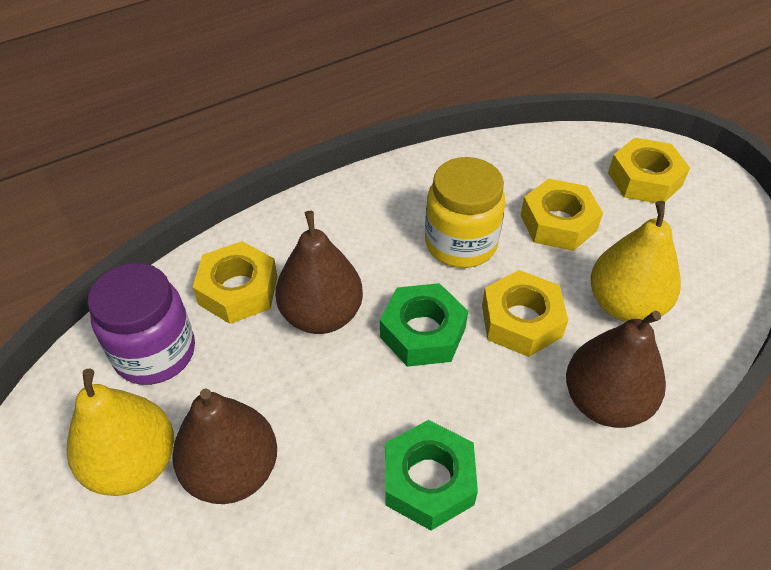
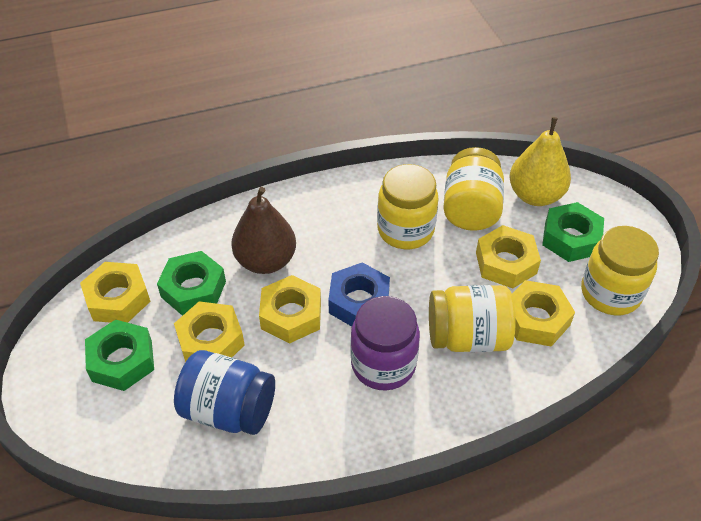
blue jar: none = 0 -> [174,350,275,435] = 1
blue nut: none = 0 -> [328,262,390,327] = 1
brown pear: [172,388,277,504] [275,211,363,334] [566,311,666,428] = 3 -> [231,187,296,274] = 1
green nut: [380,283,468,367] [385,420,478,531] = 2 -> [85,319,154,391] [157,251,226,316] [542,202,604,262] = 3
yellow jar: [425,157,506,268] = 1 -> [377,164,439,249] [429,285,516,352] [443,147,504,231] [581,226,659,315] = 4
yellow nut: [193,241,278,324] [482,270,568,357] [520,179,603,251] [608,138,690,203] = 4 -> [80,262,151,323] [174,301,245,362] [259,275,321,344] [476,225,541,288] [512,280,575,347] = 5
yellow pear: [67,369,174,496] [591,201,681,322] = 2 -> [509,117,571,206] = 1

